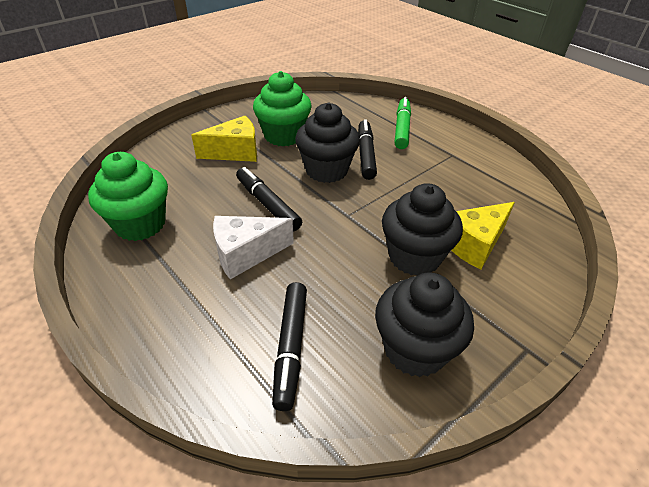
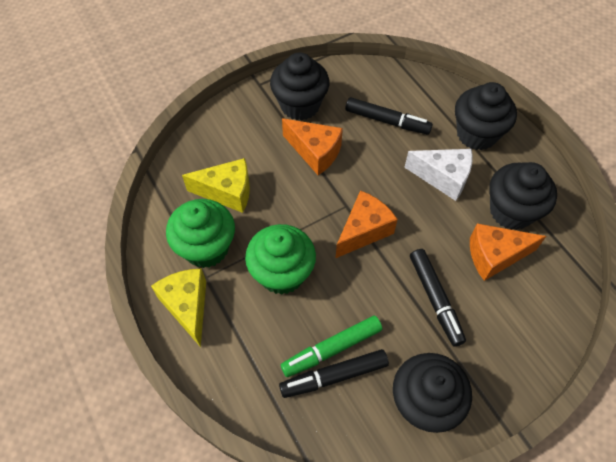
black cupcake: [295,102,360,183] [375,273,474,377] [382,183,463,276] = 3 -> [270,52,330,121] [393,353,472,433] [455,82,517,150] [489,162,557,230] = 4
orange cheese: none = 0 -> [282,118,343,175] [336,190,398,258] [470,223,546,281] = 3

